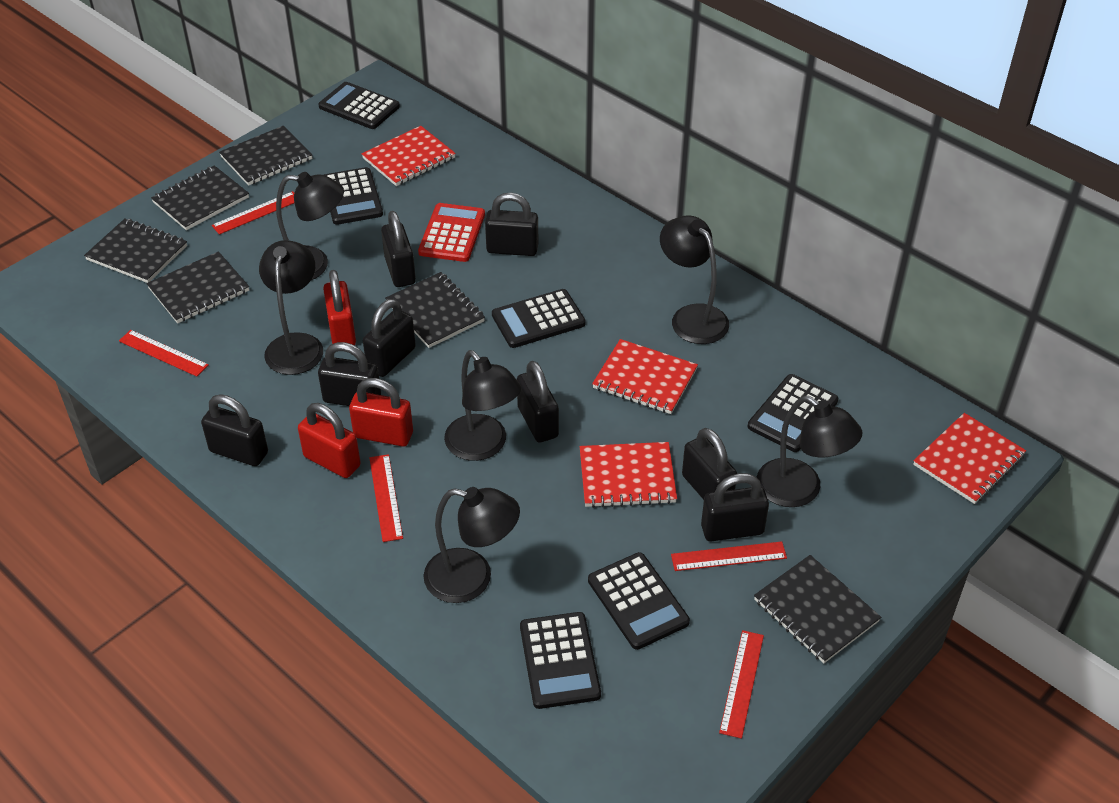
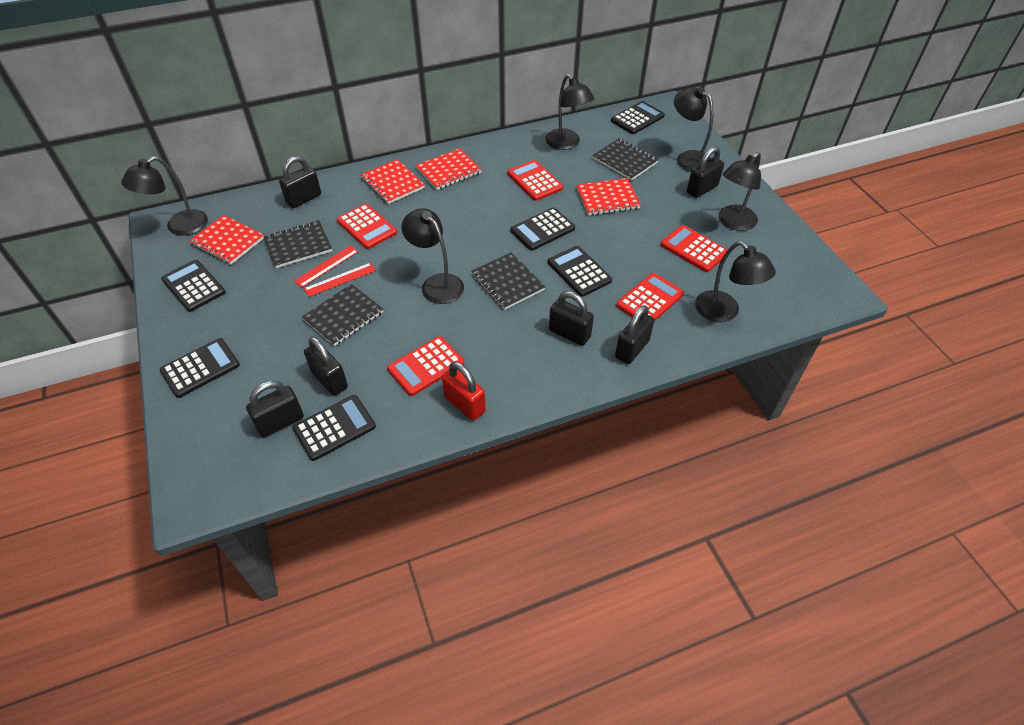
black notebook: [84,219,187,283] [146,251,249,323] [151,165,249,230] [219,126,312,186] [385,272,485,348] [754,555,881,663] = 6 -> [263,220,332,268] [302,284,383,346] [471,252,545,310] [592,138,659,181] = 4
black padlock: [201,394,268,466] [318,342,381,406] [363,299,416,377] [381,211,416,287] [485,193,539,256] [517,361,559,443] [682,428,737,500] [701,473,769,541] = 8 -> [246,381,304,437] [279,156,321,208] [304,337,348,396] [549,291,594,346] [615,305,654,364] [687,147,724,198] = 6
red calculator: [418,203,485,262] = 1 -> [337,204,397,249] [387,336,464,396] [507,160,563,201] [616,273,684,321] [661,225,727,272] = 5
red padlock: [298,403,361,478] [323,270,356,345] [349,378,413,447] = 3 -> [442,361,486,421] = 1
red ruler: [119,330,209,377] [212,191,294,235] [369,454,403,542] [671,541,787,571] [719,630,764,739] = 5 -> [294,245,358,288] [304,263,376,297] = 2

